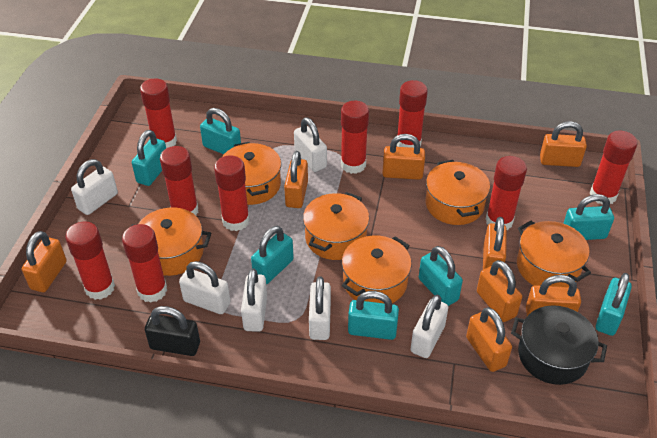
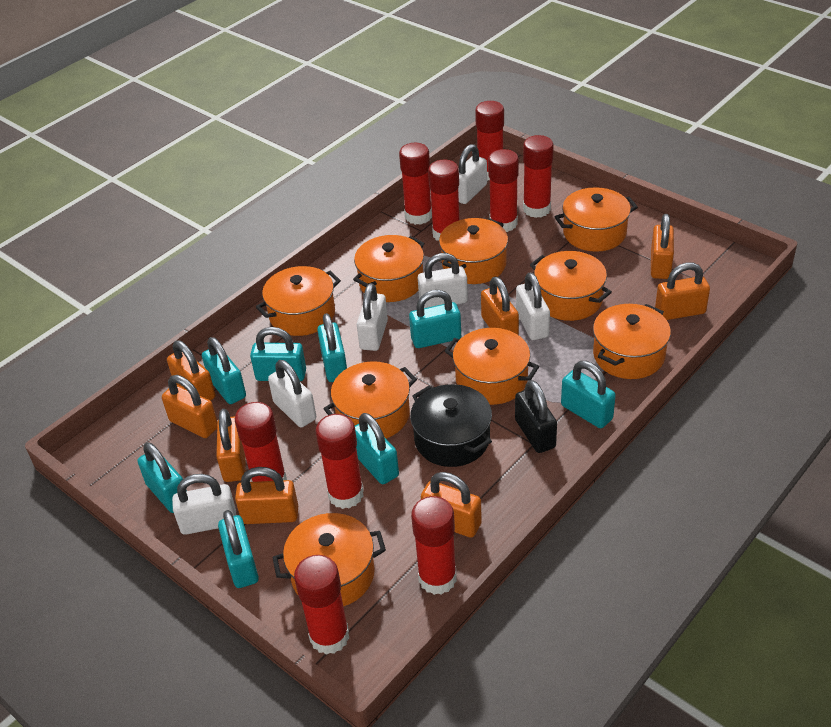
orange pot: [131,207,211,276] [222,142,281,205] [303,192,369,260] [342,235,412,303] [425,160,490,225] [517,220,591,287] = 6 -> [256,266,341,336] [272,513,386,606] [323,361,417,438] [353,235,425,302] [439,218,508,284] [445,328,539,405] [530,251,612,321] [555,187,638,252] [593,304,671,379] = 9
turquoise padlock: [132,130,166,186] [200,108,241,154] [251,226,294,285] [348,291,399,340] [419,246,463,306] [563,194,614,240] [596,273,632,336] = 7 -> [137,442,187,513] [202,337,246,404] [218,510,259,588] [250,327,306,381] [317,313,347,382] [355,413,399,484] [409,290,461,348] [561,361,616,428] = 8

